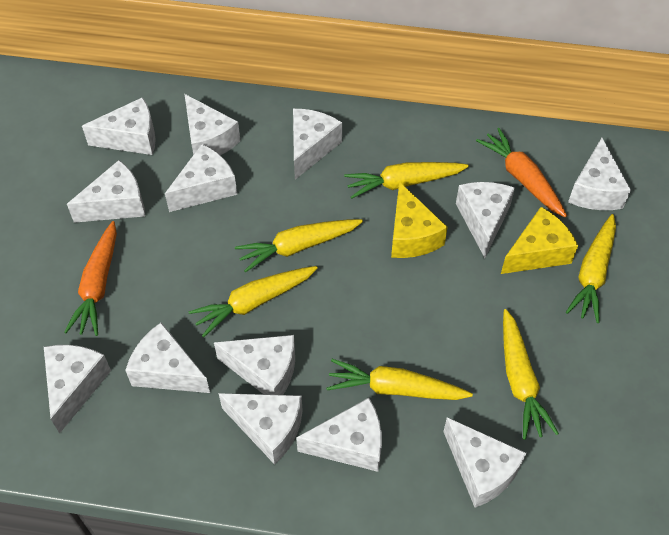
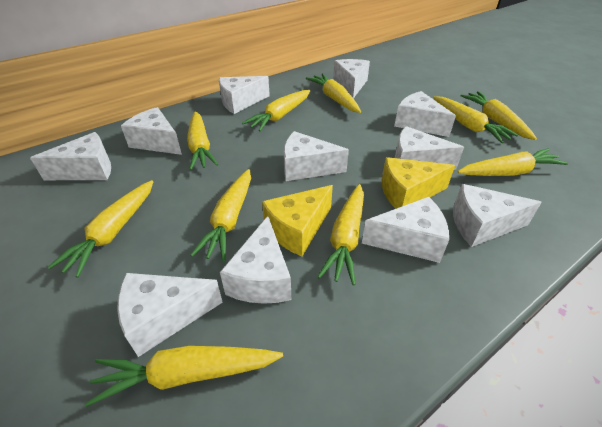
orange carrot: [64,221,117,336] [476,128,567,217] = 2 -> none = 0
white cheese: [44,345,111,434] [67,160,145,223] [82,97,156,155] [125,322,210,393] [165,144,237,212] [185,94,241,155] [214,335,295,395] [218,393,303,465] [293,109,342,179] [296,398,382,472] [443,417,527,508] [456,182,515,258] [568,138,631,210] = 13 -> [30,132,111,180] [117,273,223,357] [121,107,182,155] [219,76,270,114] [220,216,291,304] [284,131,349,181] [333,59,370,99] [362,197,449,263] [394,91,456,137] [395,126,464,170] [453,184,542,247] = 11
yellow carrot: [189,266,318,337] [235,219,363,272] [326,359,473,400] [344,162,469,199] [503,309,559,440] [566,214,616,323] = 6 -> [48,180,154,278] [85,346,283,407] [187,111,218,170] [190,169,251,261] [242,90,310,131] [306,74,361,113] [317,184,364,286] [433,96,518,143] [458,148,568,176] [460,91,537,140] = 10

